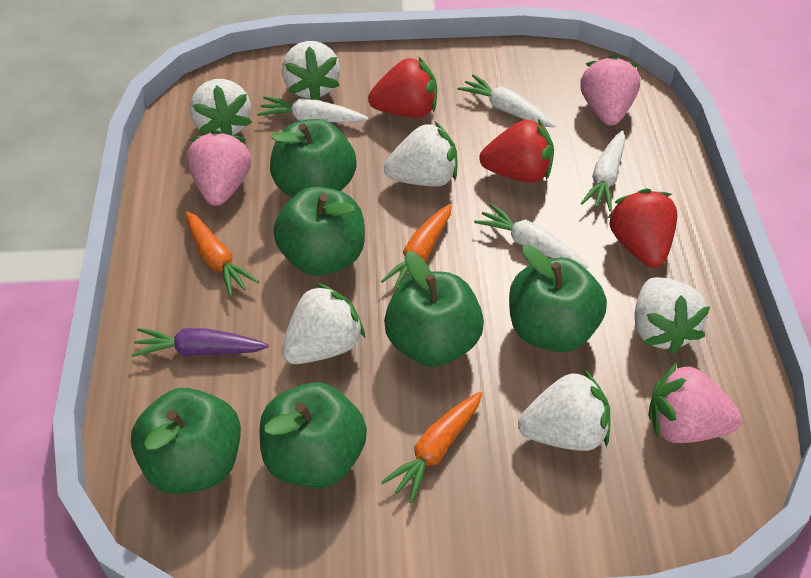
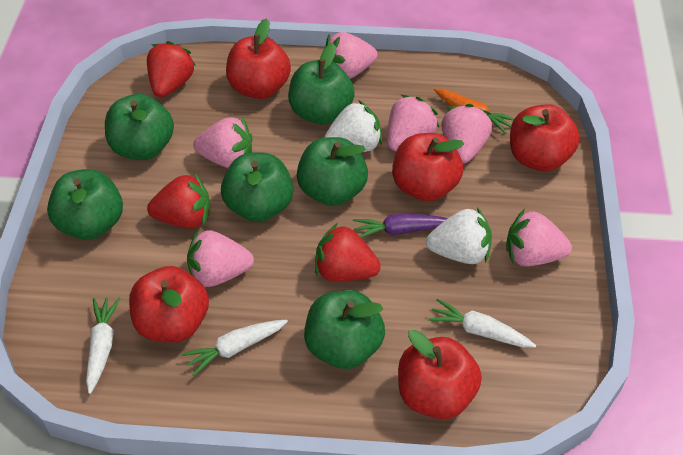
orange carrot: [186,211,259,297] [381,204,452,288] [381,392,482,503] = 3 -> [434,88,515,134] = 1
pink strawberry: [187,130,251,206] [580,55,640,126] [648,362,742,443] = 3 -> [187,230,254,287] [193,117,252,168] [325,32,377,79] [387,95,439,151] [441,104,492,163] [506,209,572,266] = 6
red apple: none = 0 -> [129,266,209,343] [226,18,291,99] [392,133,464,201] [398,330,482,419] [510,104,580,172] = 5
white carrot: [257,96,368,123] [458,74,556,128] [474,203,588,268] [581,130,625,211] = 4 -> [86,298,121,394] [182,320,288,376] [428,298,536,348] = 3
white strawberry: [190,79,252,136] [282,41,340,100] [282,283,365,364] [384,122,458,187] [518,370,611,451] [634,277,710,354] = 6 -> [324,100,382,152] [426,207,492,264] = 2

